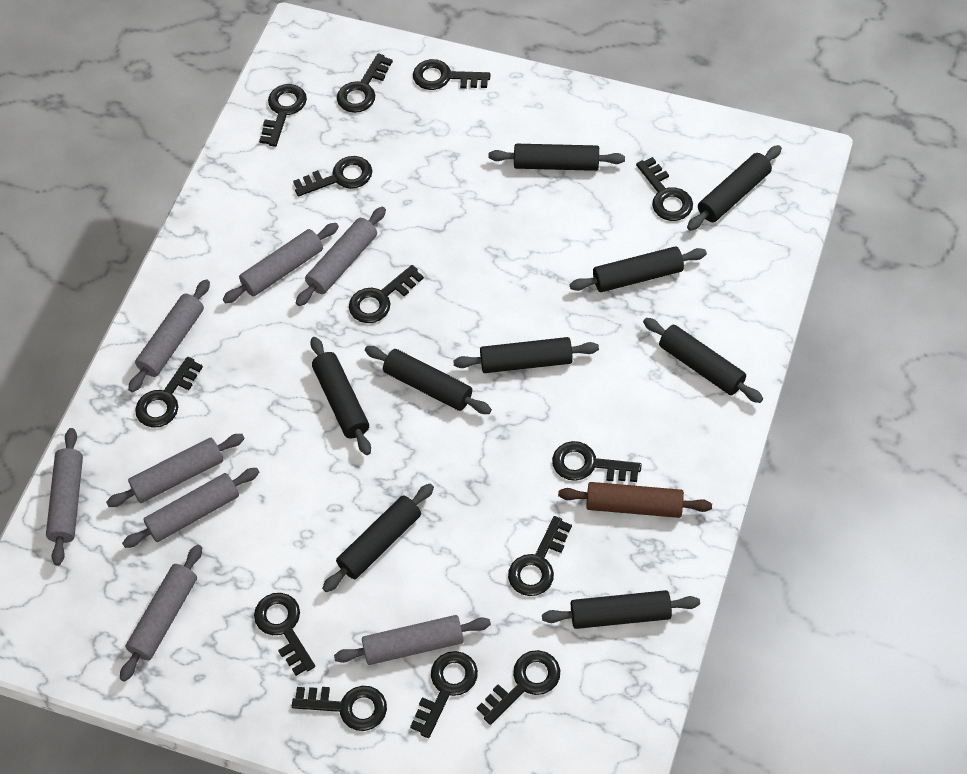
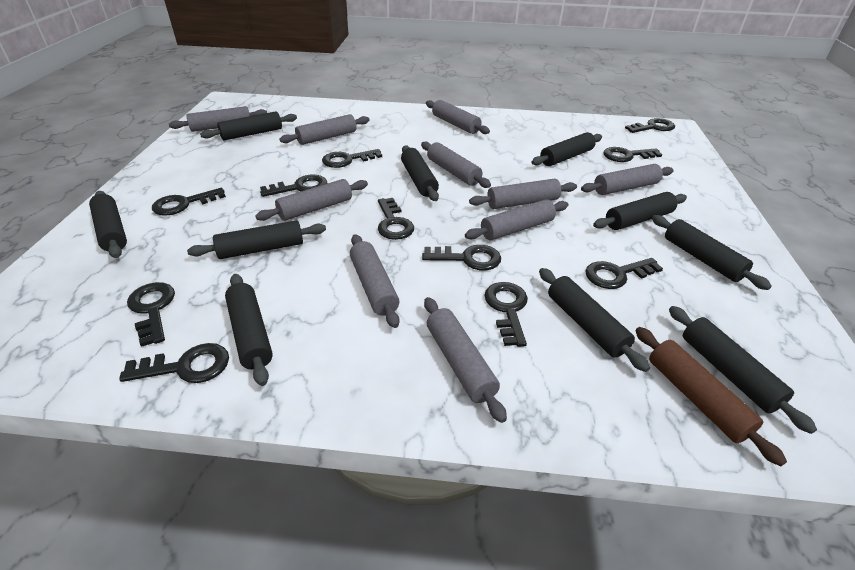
black key: [135,357,203,428] [254,593,315,676] [259,84,307,147] [292,686,387,731] [293,156,372,197] [337,53,393,113] [349,265,424,323] [410,651,478,738] [413,59,490,90] [477,650,560,725] [508,516,572,596] [552,441,642,482] [636,157,693,221] = 13 -> [119,343,229,383] [127,282,175,347] [152,188,226,216] [260,174,327,197] [322,149,382,168] [378,198,414,240] [422,245,501,270] [484,282,528,347] [585,258,663,289] [604,147,662,162] [625,118,675,133] = 11
black rolling pin: [310,337,371,455] [322,484,434,592] [365,346,492,414] [453,337,599,373] [488,144,625,171] [542,590,700,629] [570,247,707,292] [643,318,763,403] [687,145,782,231] = 9 -> [89,191,127,258] [187,220,326,259] [200,111,297,140] [225,274,273,386] [401,145,439,201] [531,132,602,166] [539,268,650,372] [593,192,687,230] [652,215,772,290] [669,306,817,434] = 10
grey rolling pin: [46,428,83,566] [106,434,245,507] [120,545,202,682] [122,468,259,548] [128,279,210,392] [223,223,339,303] [296,207,386,306] [334,615,491,665] = 8 -> [169,106,267,132] [255,179,368,221] [280,114,369,145] [350,234,400,328] [421,141,491,188] [424,297,507,423] [426,100,490,134] [465,199,569,240] [469,179,577,209] [581,164,674,195] = 10

